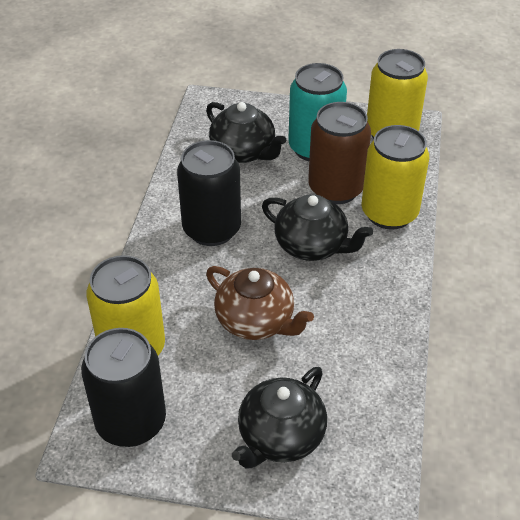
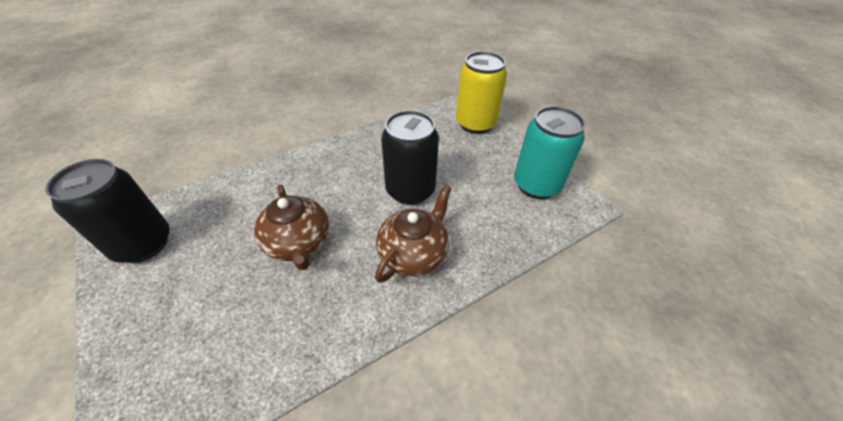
black teapot: [206,102,286,163] [232,367,327,469] [262,194,373,261] = 3 -> none = 0
brown can: [308,102,371,204] = 1 -> none = 0
brown teapot: [206,266,314,340] = 1 -> [254,185,329,270] [375,185,452,283] = 2
yellow can: [87,255,165,355] [361,125,429,230] [367,49,428,139] = 3 -> [456,51,507,134] = 1

